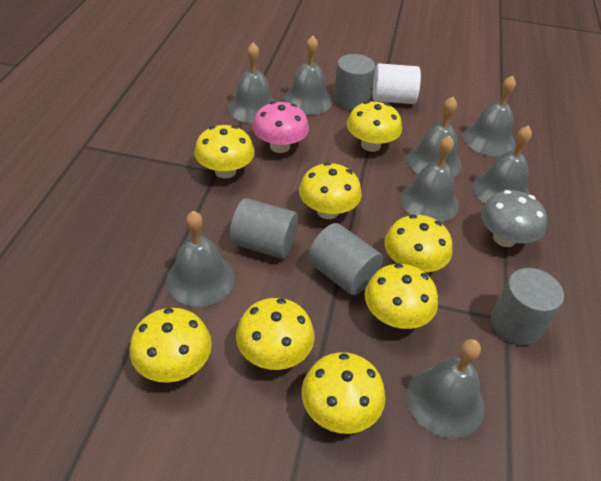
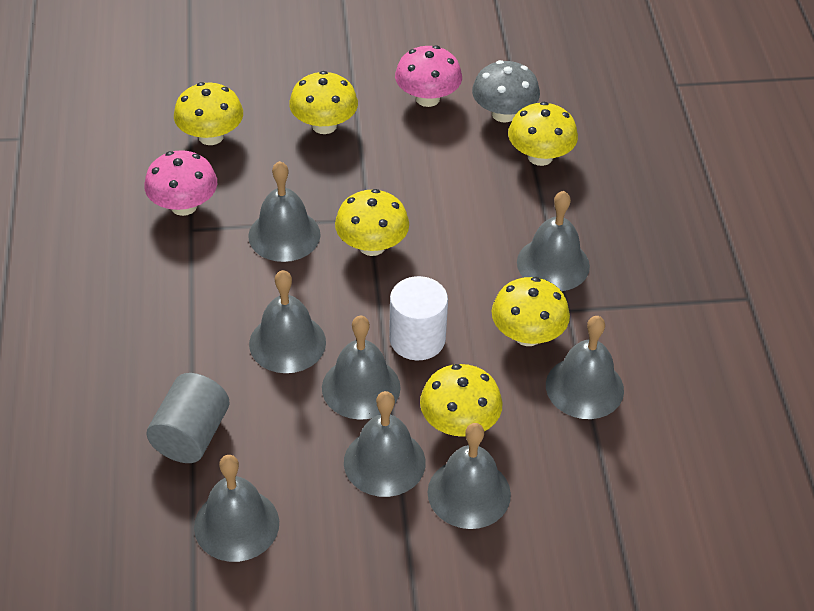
grey cylinder: [230,198,298,259] [308,223,383,295] [333,54,375,110] [491,268,564,346] = 4 -> [146,373,229,463] = 1
pink mushroom: [252,101,309,153] = 1 -> [144,150,217,216] [395,45,462,107] = 2
yellow mushroom: [130,308,212,383] [194,125,254,179] [236,298,315,370] [299,162,362,219] [302,352,385,434] [347,101,402,152] [365,263,438,329] [384,215,452,272] = 8 -> [174,82,243,145] [289,71,358,134] [335,189,409,256] [420,364,503,437] [492,277,570,346] [508,102,578,166] = 6

